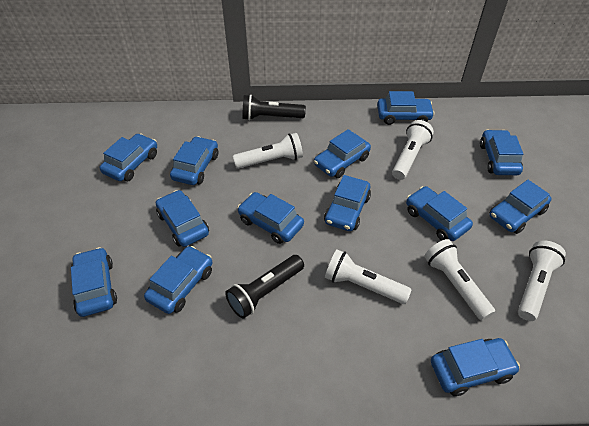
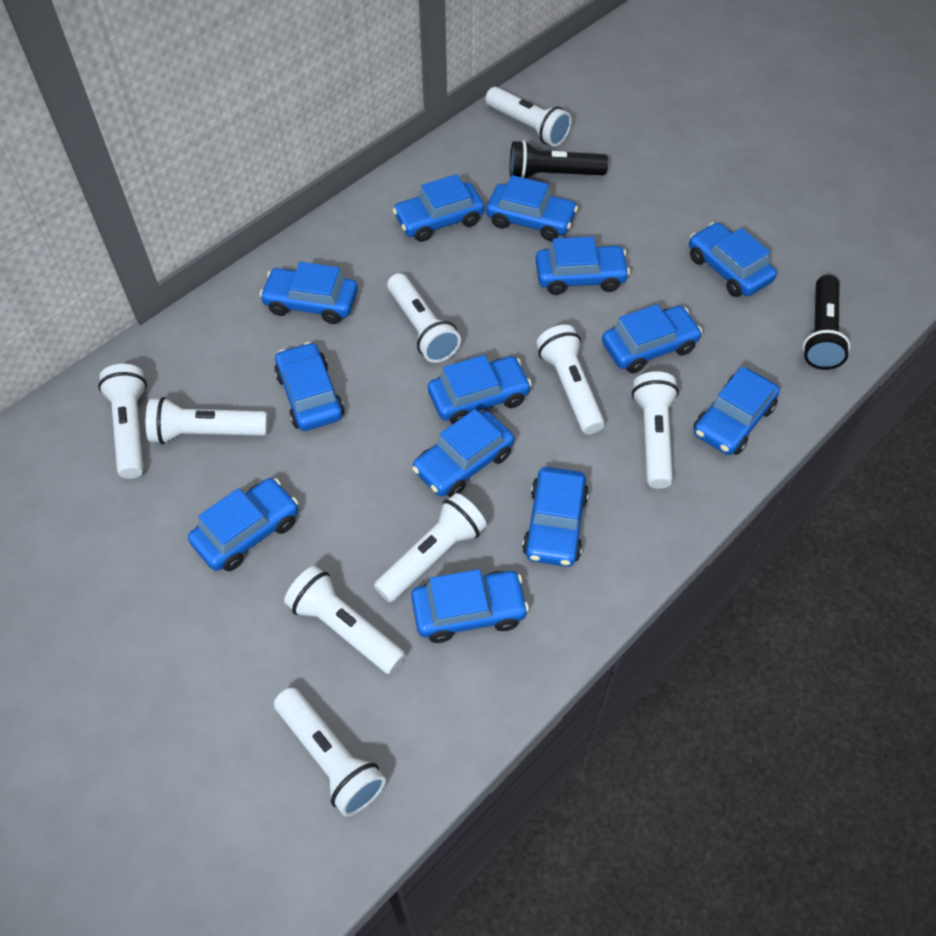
white flashlight: [233,133,303,169] [325,250,412,304] [392,120,434,180] [424,239,495,321] [518,240,566,321] = 5 -> [98,364,147,479] [146,397,268,444] [274,687,386,817] [284,566,406,674] [374,493,487,603] [387,273,461,363] [485,87,572,147] [536,325,605,434] [632,372,679,489] = 9

